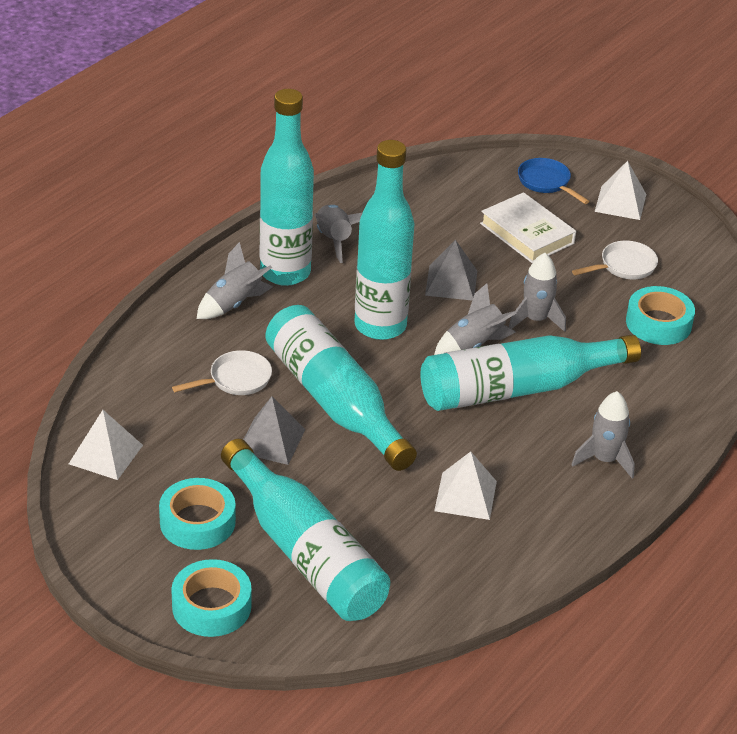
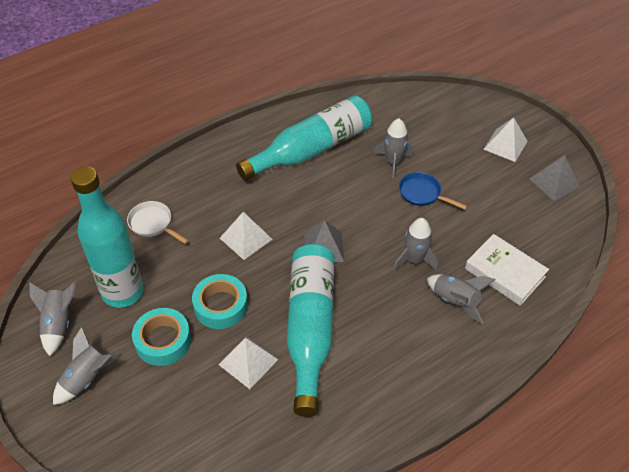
turquoise bottle: [221,439,390,621] [260,89,314,286] [266,305,417,471] [354,140,415,340] [421,334,641,411] = 5 -> [70,166,144,308] [236,96,372,180] [287,244,334,417] = 3
turquoise tape: [159,478,236,550] [171,559,252,637] [626,286,695,345] = 3 -> [132,308,191,366] [192,274,248,329] = 2
white pan: [172,350,272,395] [572,241,658,279] = 2 -> [127,201,189,244] = 1

